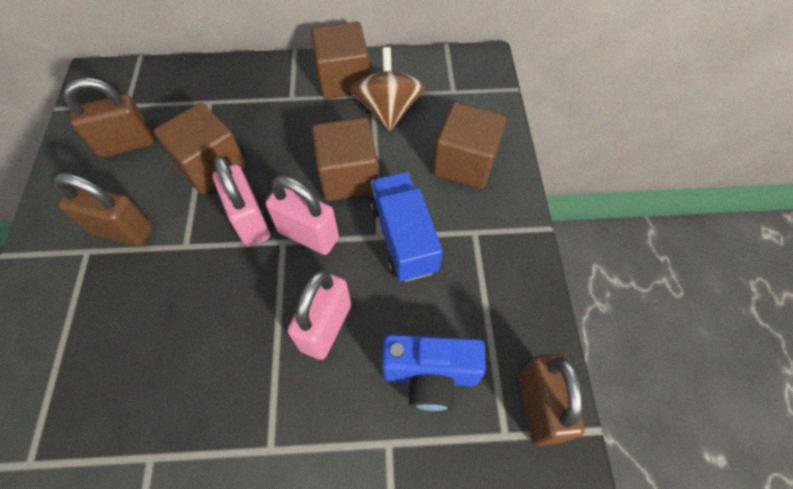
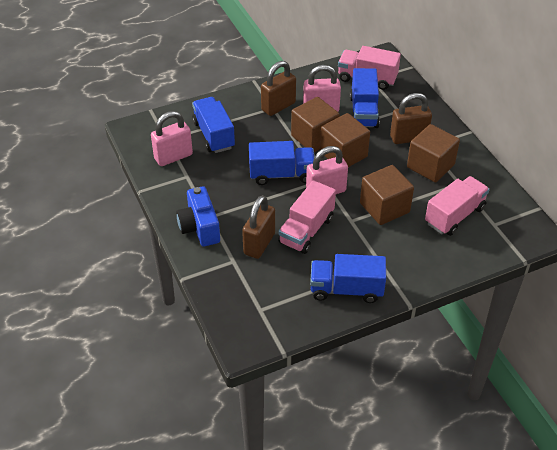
blue truck: [370,172,443,282] = 1 -> [192,97,235,153] [249,141,315,185] [310,254,386,303] [350,68,380,128] = 4
brown spinning top: [351,47,425,131] = 1 -> none = 0
pink truck: none = 0 -> [278,180,336,254] [338,46,401,90] [425,176,490,236] = 3

